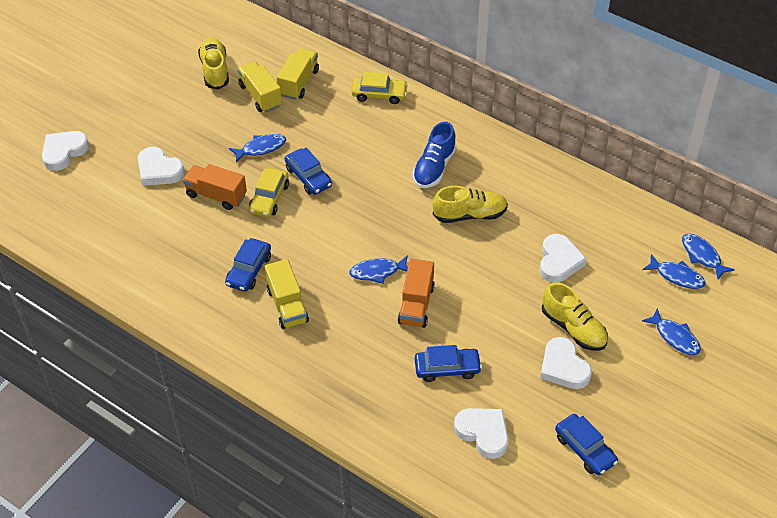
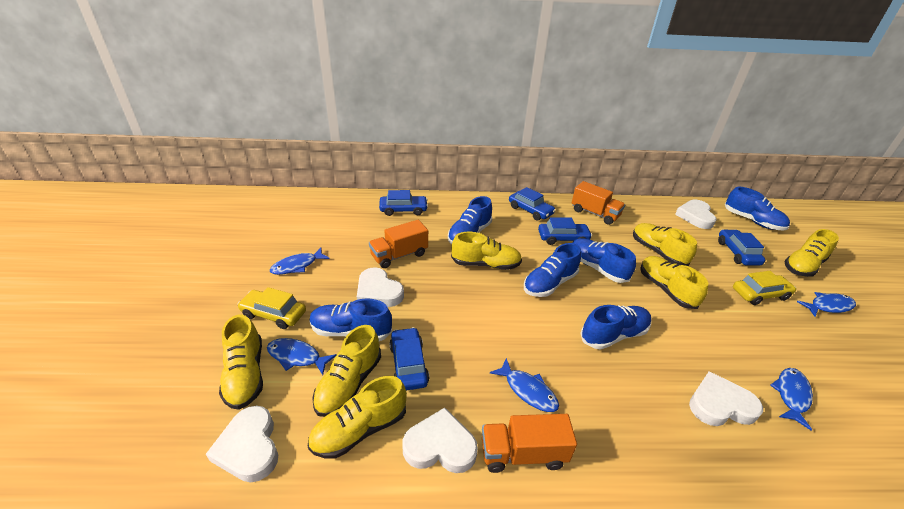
blue car: [225,238,271,292] [285,148,332,195] [415,345,482,382] [555,414,618,475] = 4 -> [379,190,428,216] [389,327,429,390] [509,187,556,221] [538,217,592,245] [718,229,765,265] = 5
blue shoe: [413,122,457,188] = 1 -> [309,298,392,341] [448,196,492,244] [524,243,581,297] [572,238,636,283] [580,305,651,349] [725,187,790,230] = 6
orange truck: [183,164,247,210] [398,259,435,328] = 2 -> [369,220,428,268] [482,414,577,473] [572,181,625,225] = 3
yellow shoe: [198,38,229,90] [433,186,508,223] [542,282,608,351] = 3 -> [219,315,263,410] [308,376,407,459] [312,325,381,417] [451,232,522,270] [633,223,697,266] [640,256,708,309] [784,229,839,277] = 7
yellow truck: [238,61,282,112] [265,259,309,329] [277,48,319,100] = 3 -> none = 0

